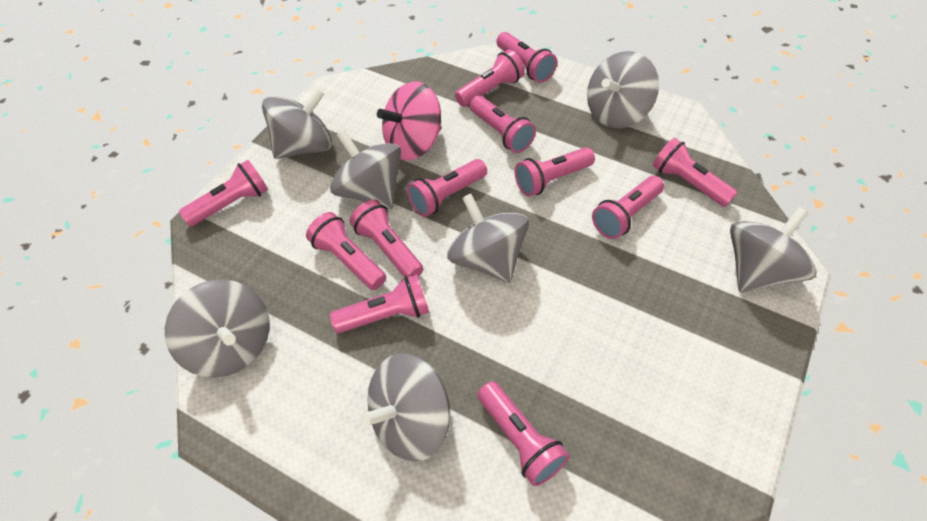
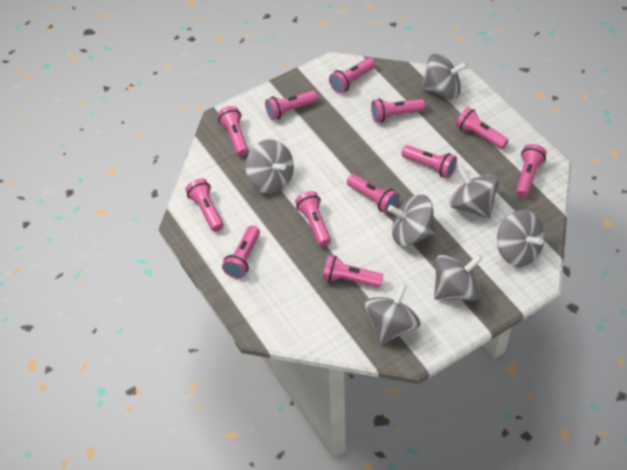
pink spinning top: [377,82,441,160] = 1 -> none = 0

